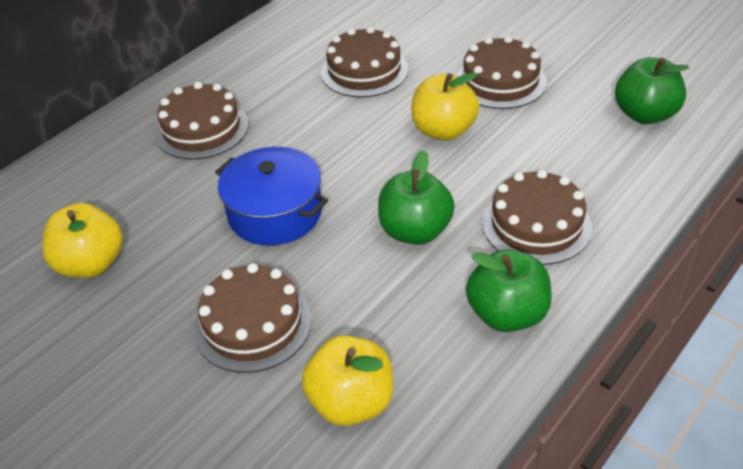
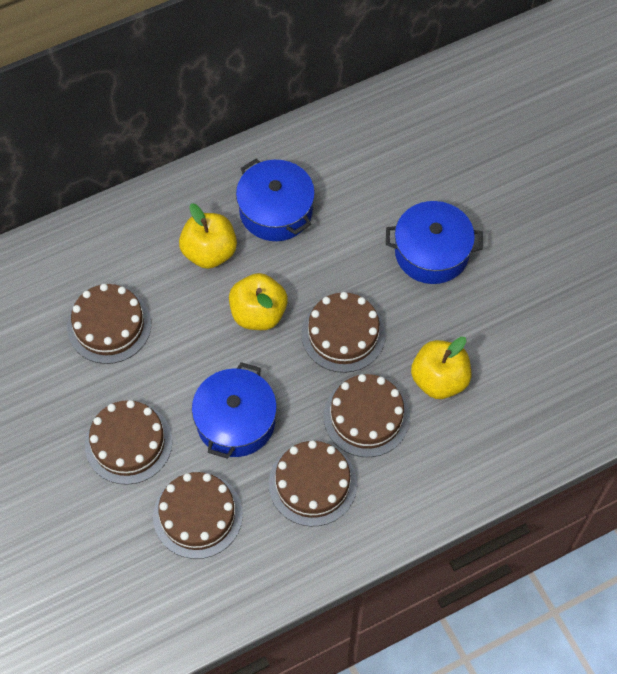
blue pot: [215,147,328,246] = 1 -> [192,362,277,459] [236,159,315,241] [386,201,483,284] = 3
brown cake: [155,82,248,160] [194,263,312,373] [321,27,408,97] [457,36,547,109] [482,170,592,265] = 5 -> [67,284,151,364] [85,400,172,485] [153,472,243,559] [269,440,357,526] [301,292,386,373] [324,374,410,457] = 6
green apple: [378,151,455,245] [466,249,552,332] [615,57,689,124] = 3 -> none = 0

